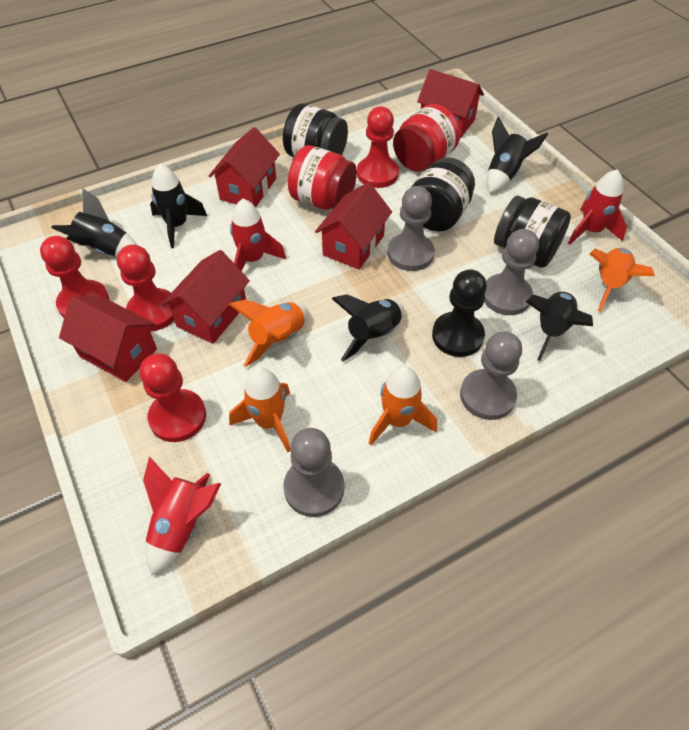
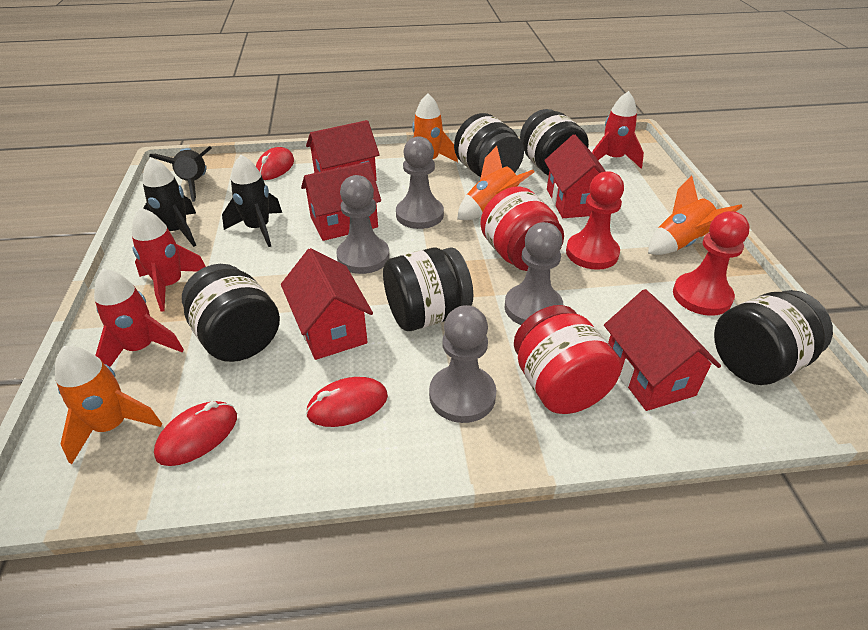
black jar: [283,103,348,157] [412,157,475,231] [494,196,571,268] = 3 -> [182,264,280,362] [383,247,473,331] [454,113,524,177] [520,109,589,176] [714,290,833,385] = 5
black pawn: [432,269,487,357] = 1 -> none = 0
black rocket: [51,188,137,257] [150,164,207,248] [332,294,404,361] [487,116,548,193] [525,292,593,361] = 5 -> [143,157,196,247] [149,146,212,202] [222,155,282,247] = 3
red mouse: none = 0 -> [154,401,237,466] [256,147,294,180] [306,377,388,427] = 3
red pawn: [40,236,109,318] [117,245,174,331] [140,354,206,442] [357,106,399,188] = 4 -> [566,171,624,270] [673,211,749,316] = 2

